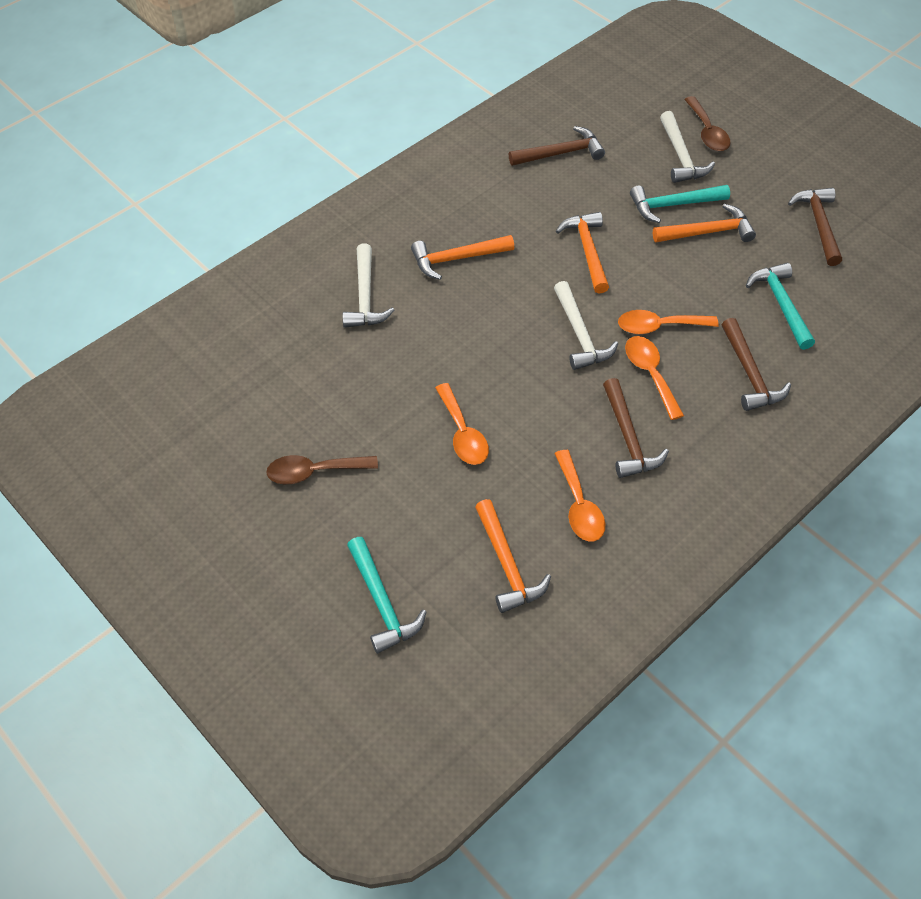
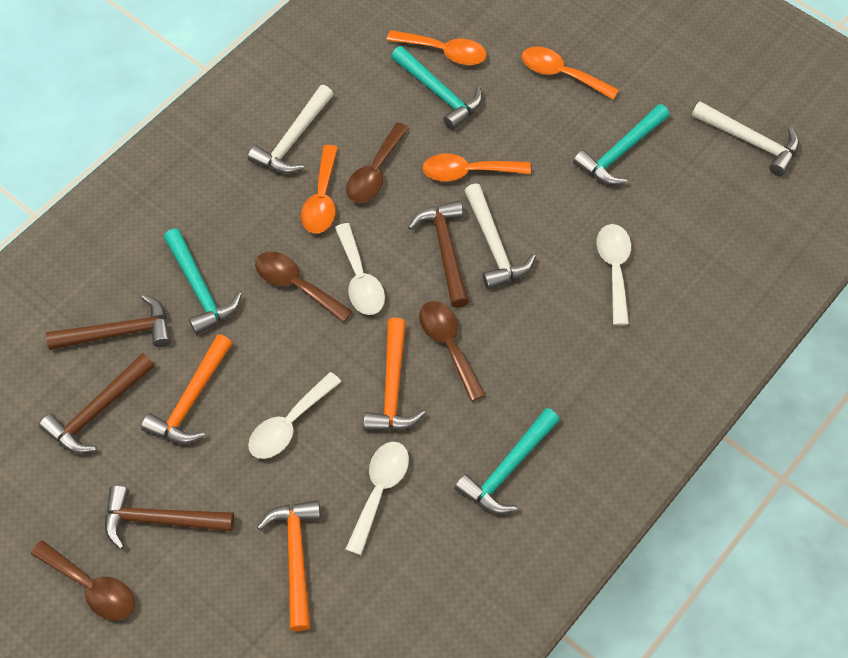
brown spoon: [266,455,378,484] [684,96,730,151] = 2 -> [31,540,135,620] [255,252,353,322] [346,122,409,203] [419,301,485,401] = 4
orange hammer: [411,235,514,280] [475,499,551,613] [556,212,609,294] [653,204,756,242] = 4 -> [141,334,232,444] [257,500,321,631] [363,318,426,431] = 3
turquoise hammer: [347,537,426,654] [630,185,730,223] [746,263,815,350] = 3 -> [164,229,242,335] [391,46,483,130] [455,408,560,514] [573,104,670,185] = 4
white spoon: none = 0 -> [248,372,341,459] [335,223,385,315] [345,442,409,555] [597,224,631,325] = 4

